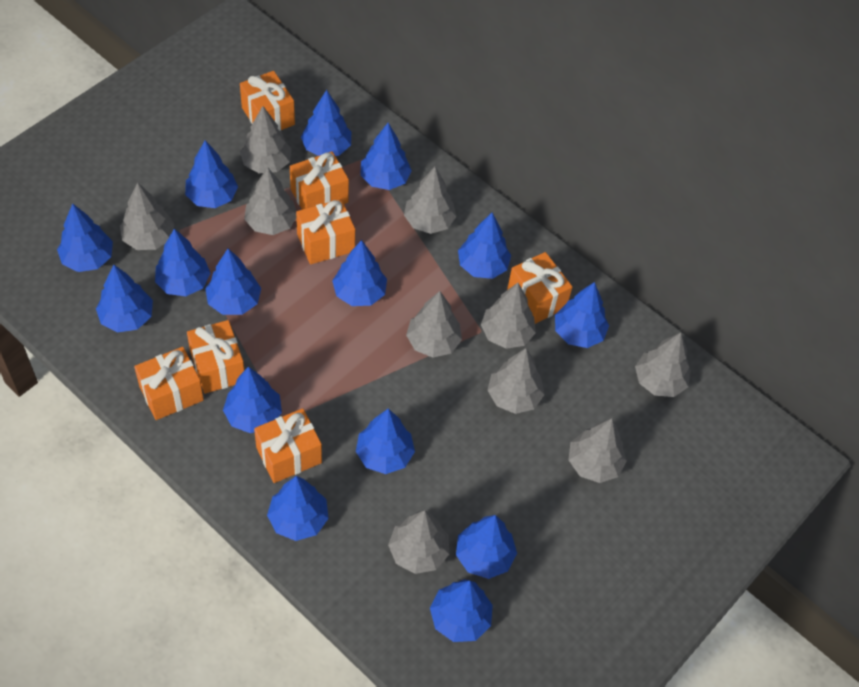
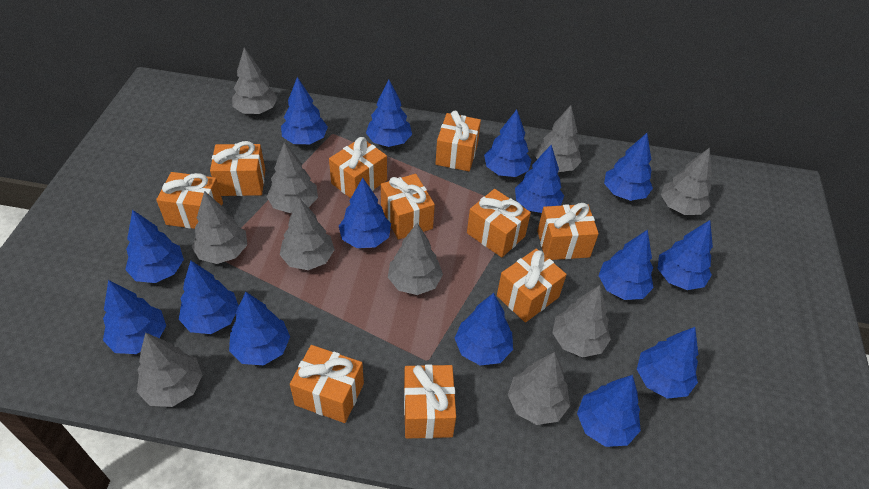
orange gift: [134,347,204,420] [187,320,244,394] [240,71,295,131] [254,408,322,483] [290,151,349,210] [296,199,355,264] [507,252,573,324] = 7 -> [156,172,223,229] [210,141,265,196] [290,345,364,423] [329,137,387,198] [381,174,435,240] [404,364,456,439] [436,111,481,171] [467,189,531,257] [497,248,567,322] [537,203,599,260] = 10

